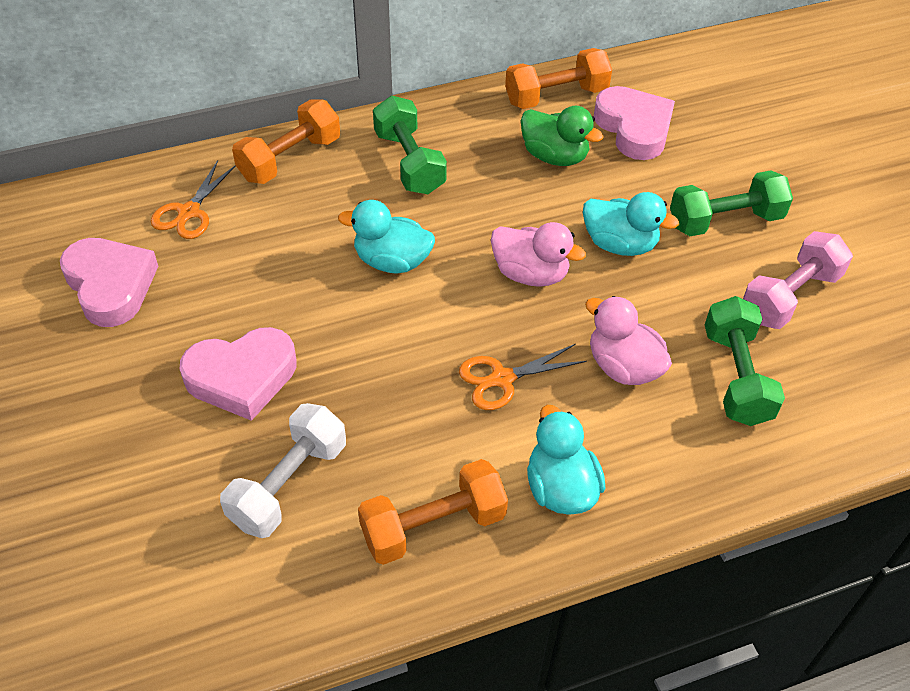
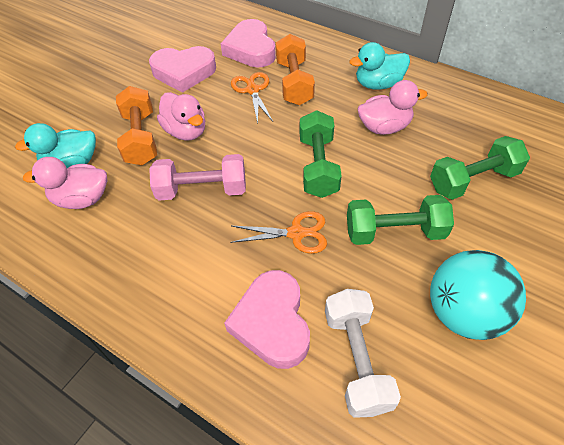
green duck: [521,106,604,166] = 1 -> none = 0
orange dumbbell: [232,100,340,184] [358,459,508,565] [505,48,612,109] = 3 -> [116,86,157,165] [276,34,315,105] = 2
pink duck: [491,222,586,287] [585,296,672,385] = 2 -> [23,157,107,209] [157,92,205,141] [358,80,428,135] = 3
turquoise ball: none = 0 -> [430,250,526,340] = 1
turquoise duck: [338,200,435,273] [527,405,606,515] [583,192,679,256] = 3 -> [15,123,96,168] [349,42,410,90] = 2

